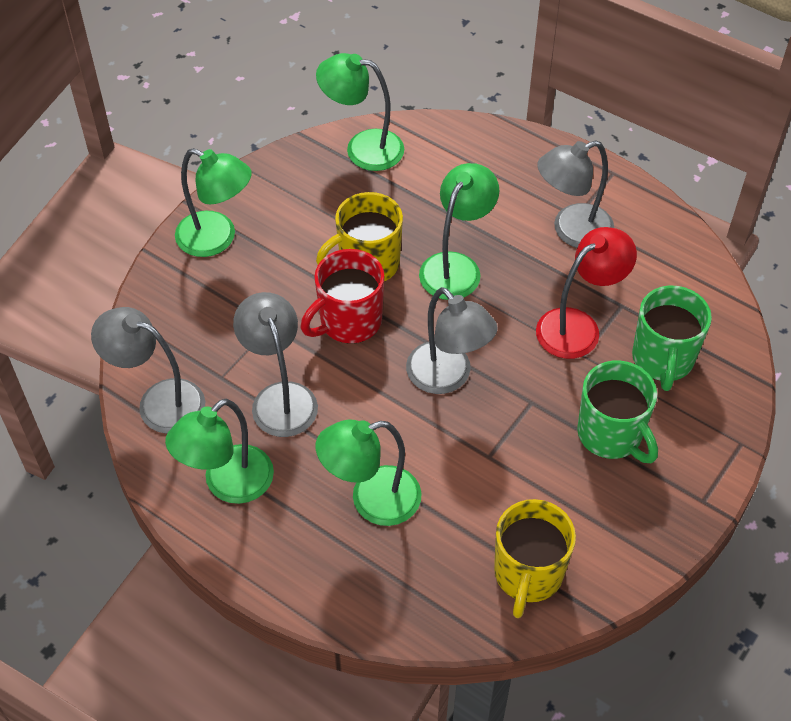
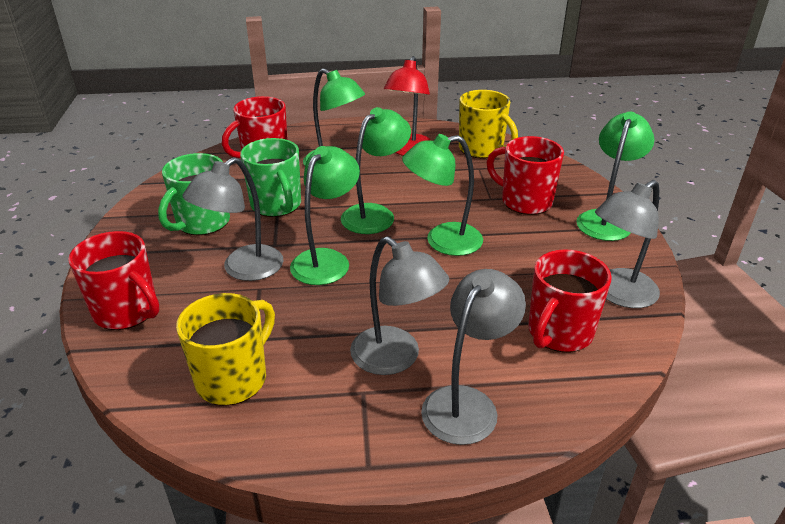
red mug: [301,249,384,344] = 1 -> [69,231,160,330] [222,96,287,158] [487,136,564,215] [528,249,612,352] = 4

